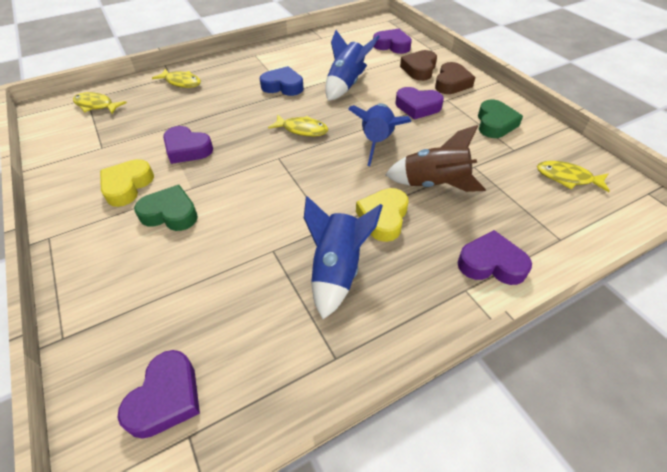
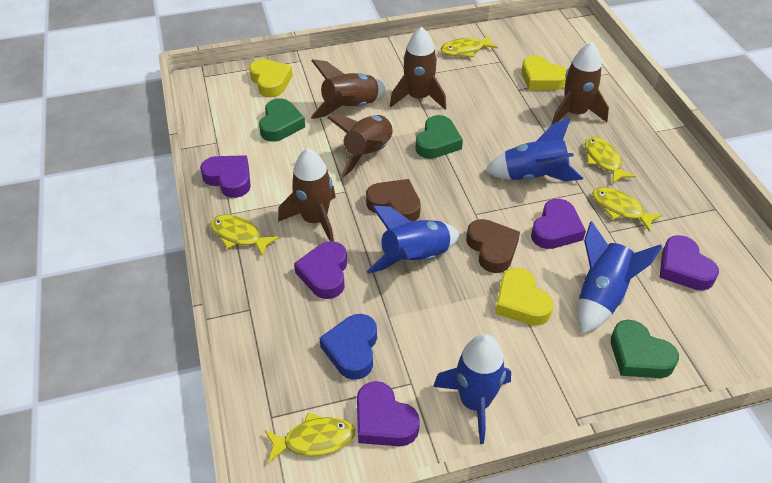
blue rocket: [304,196,383,319] [325,30,380,101] [348,103,411,166] = 3 -> [366,206,460,274] [433,334,511,444] [485,118,583,181] [578,221,662,334] = 4
brown rocket: [385,125,486,192] = 1 -> [278,148,336,241] [311,59,387,119] [328,114,393,178] [390,27,446,109] [551,42,609,125] = 5
green heart: [134,185,198,231] [478,100,523,138] = 2 -> [259,98,305,142] [416,115,463,159] [611,320,679,378] = 3
yellow fish: [73,92,127,114] [152,68,201,88] [268,114,328,136] [537,161,610,192] = 4 -> [211,215,279,257] [265,413,355,464] [440,35,498,57] [585,137,636,184] [592,187,663,231] = 5
yellow heart: [100,159,154,207] [356,188,408,242] = 2 -> [249,59,293,97] [495,267,553,326] [522,56,567,90] = 3

